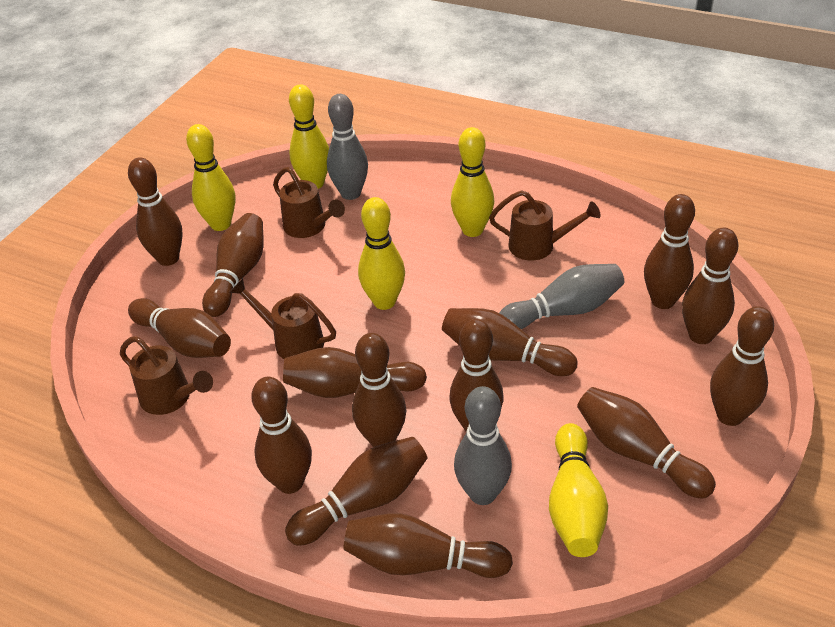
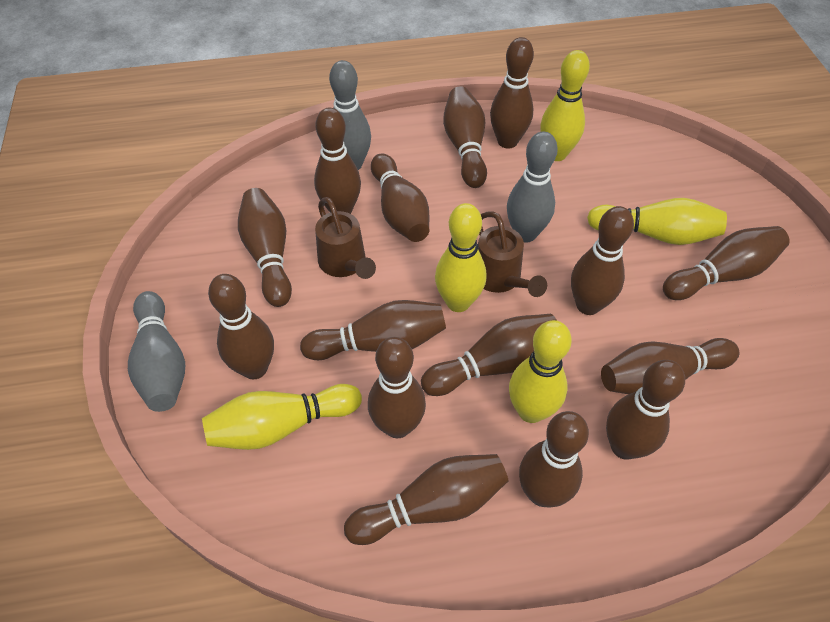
brown bowling pin: [128,157,183,266] [128,298,231,358] [202,213,264,317] [251,377,312,494] [283,347,427,398] [285,437,427,546] [343,513,513,578] [352,333,406,447] [442,308,577,376] [449,319,504,432] [577,387,716,499] [644,194,695,309] [682,228,738,344] [710,306,774,426] = 14 -> [208,274,274,379] [238,188,292,307] [300,300,446,360] [314,108,361,214] [344,454,508,545] [368,337,426,438] [371,154,429,242] [421,314,557,396] [443,86,487,188] [490,37,534,149] [519,411,589,508] [571,206,634,315] [601,338,739,394] [606,360,685,460] [663,226,790,300] = 15
brown watering can: [120,336,213,415] [229,278,336,359] [273,167,345,238] [489,190,601,261] = 4 -> [315,197,376,279] [478,211,547,297] = 2

